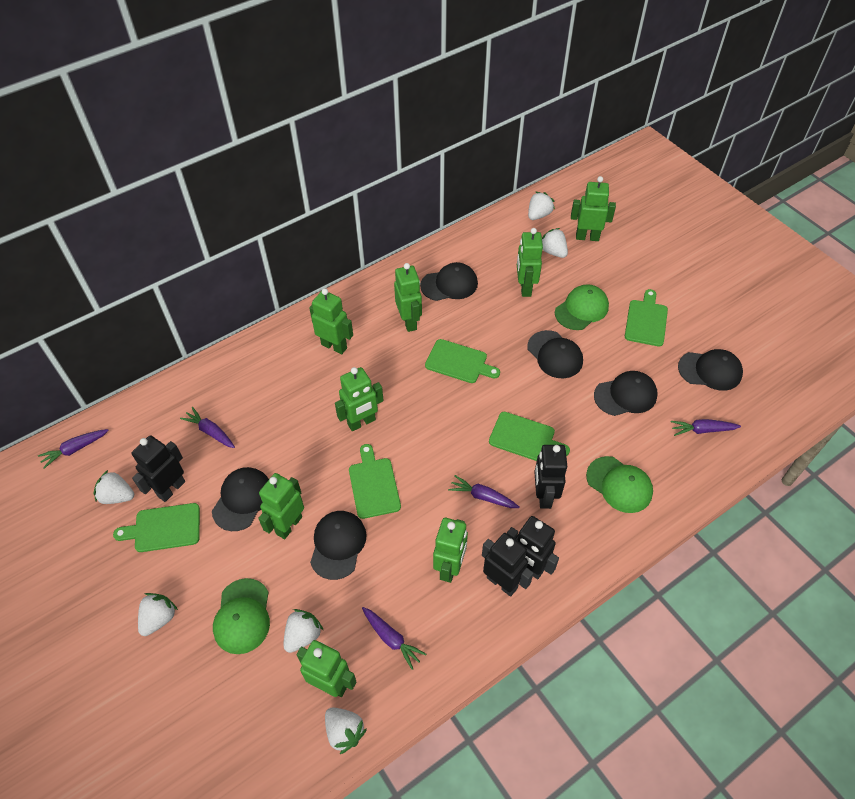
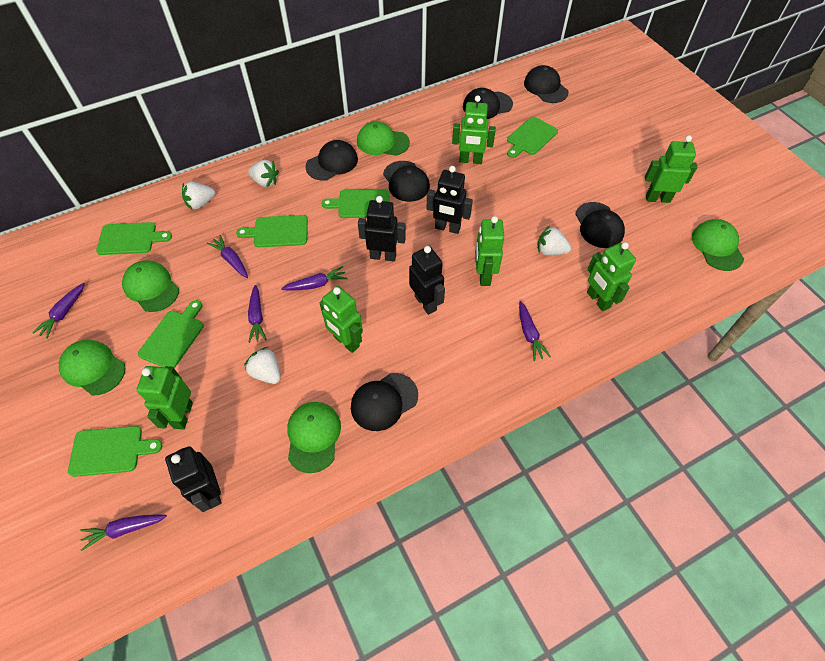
green cap: [213,578,270,654] [555,284,609,330] [586,456,653,513] = 3 -> [59,340,126,395] [122,261,179,312] [287,402,341,473] [357,122,410,156] [692,219,744,271] = 5
green cutting board: [113,503,200,552] [349,444,401,519] [425,339,500,383] [489,412,570,461] [625,289,668,346] = 5 -> [68,426,162,477] [96,222,172,255] [138,300,204,368] [236,215,308,247] [322,189,390,218] [507,117,558,158] = 6
green robot: [258,473,304,539] [297,640,356,697] [309,288,353,354] [335,367,384,431] [394,263,422,332] [433,518,468,583] [517,228,543,297] [571,176,616,241] = 8 -> [137,366,193,430] [320,286,363,353] [452,95,496,164] [475,216,504,286] [587,242,636,311] [645,135,697,203] = 6
purple carrot: [38,429,109,469] [180,407,235,448] [362,607,426,670] [448,475,520,508] [671,419,741,436] = 5 -> [33,283,85,339] [80,514,167,551] [207,235,248,278] [248,285,267,343] [281,266,347,291] [519,301,551,361] = 6
white strawberry: [93,470,134,504] [138,593,178,636] [284,609,323,653] [325,707,367,754] [528,192,555,220] [542,228,568,258] = 6 -> [182,182,215,209] [244,347,281,384] [248,160,279,188] [537,226,571,256] = 4

